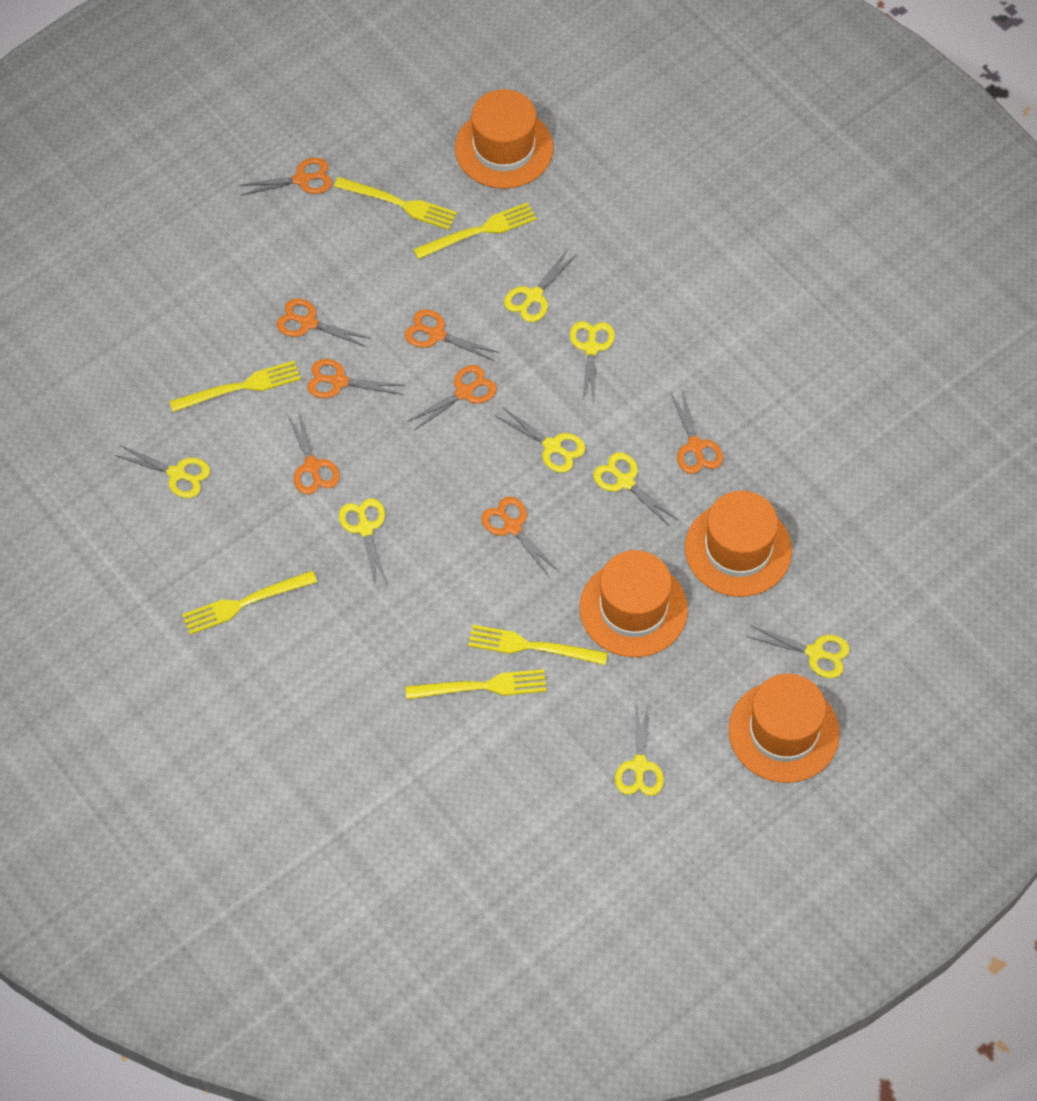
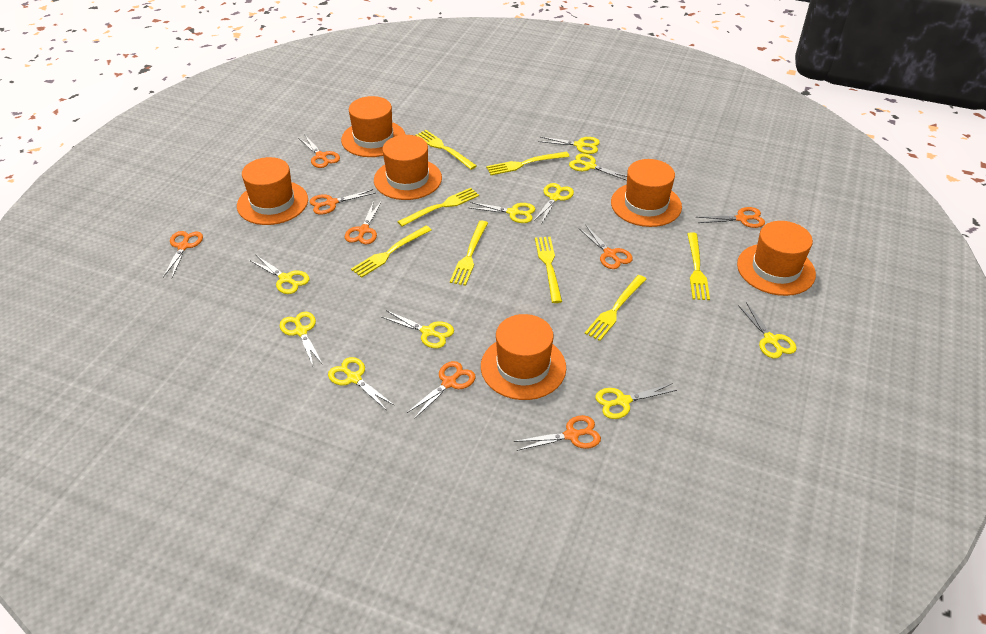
orange hat: [455,89,553,189] [579,550,688,657] [685,491,792,597] [728,674,840,783] = 4 -> [237,157,308,225] [341,96,406,157] [374,135,442,200] [481,314,566,400] [611,159,682,227] [737,221,816,296] = 6
yellow fork: [169,361,301,412] [182,570,317,635] [334,177,457,230] [405,669,547,699] [413,202,537,259] [468,625,608,665] = 6 -> [351,226,432,278] [397,188,479,227] [415,130,477,170] [450,221,488,286] [486,152,570,175] [535,237,562,303] [585,275,646,341] [687,232,710,300] = 8
yellow scissors: [115,445,210,498] [339,498,387,584] [496,407,586,473] [504,249,577,322] [570,321,615,402] [593,452,678,527] [615,703,664,796] [748,626,850,678] = 8 -> [249,255,310,294] [280,312,323,366] [328,357,395,410] [382,310,454,348] [470,202,535,223] [534,183,574,224] [538,137,600,154] [569,153,627,181] [595,383,677,419] [738,302,797,358] = 10

